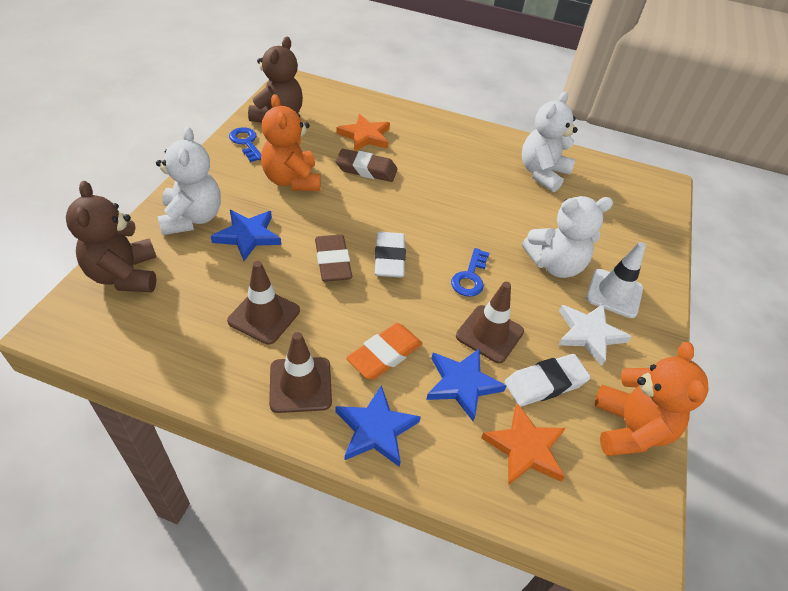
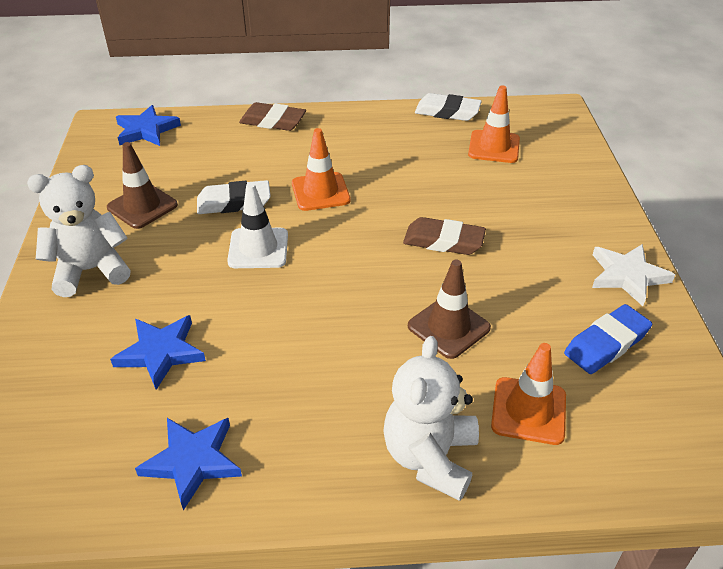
blue eraser: none = 0 -> [564,304,652,374] = 1
blue key: [229,127,261,162] [451,248,489,297] = 2 -> none = 0
brown teddy bear: [66,181,156,292] [248,37,303,123] = 2 -> none = 0
brown traffic cone: [227,261,300,345] [269,332,332,413] [456,282,524,363] = 3 -> [107,142,178,229] [408,260,491,359] = 2
orange eraser: [346,323,423,380] = 1 -> none = 0
orange star: [336,114,390,151] [481,403,565,485] = 2 -> none = 0
orange teddy bear: [261,94,321,191] [595,342,708,456] = 2 -> none = 0
orange traffic cone: none = 0 -> [292,128,351,211] [468,85,520,163] [491,343,566,445] = 3
white teddy bear: [156,127,221,235] [522,92,578,192] [522,196,613,278] = 3 -> [27,165,131,297] [383,336,479,501] = 2

